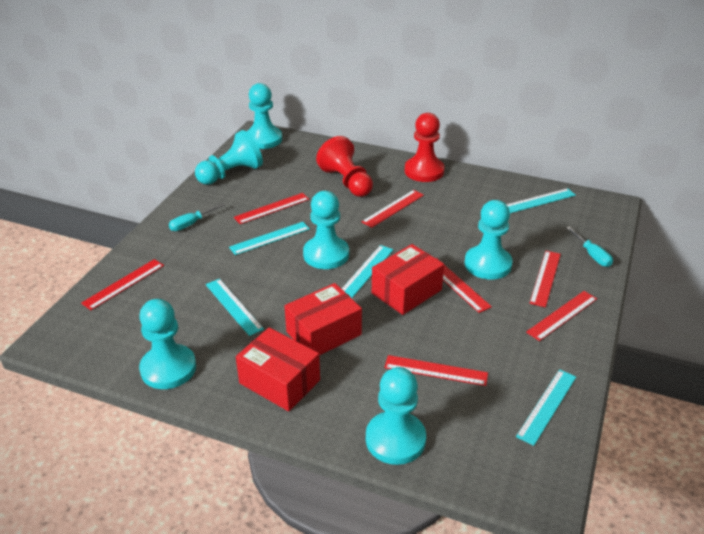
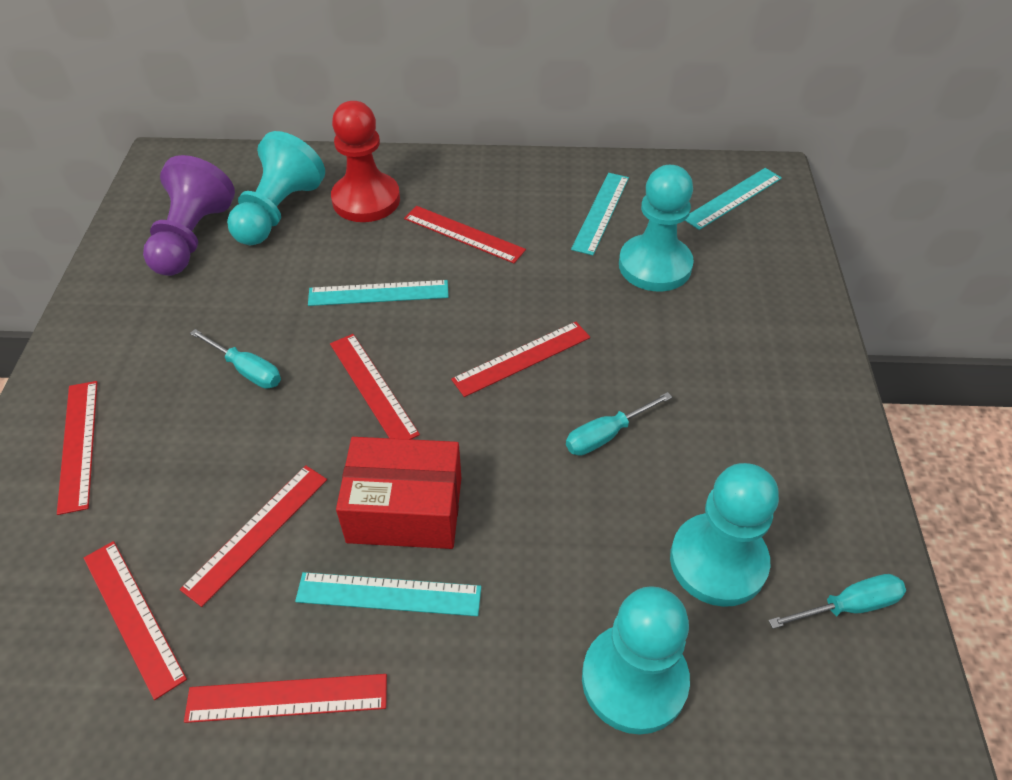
purple pawn: none = 0 -> [143,155,235,276] = 1
red box: [236,327,320,411] [285,283,362,355] [372,244,444,315] = 3 -> [336,437,461,549] = 1
red pawn: [316,136,373,197] [405,113,445,182] = 2 -> [331,101,400,222] = 1
turquoise pawn: [139,299,196,389] [195,130,263,185] [247,83,282,149] [303,191,349,269] [366,367,426,465] [465,200,513,280] = 6 -> [227,131,325,245] [582,586,690,734] [619,165,694,292] [670,463,779,607] = 4
turquoise ruler: [206,279,264,336] [229,222,310,255] [342,245,393,298] [506,188,576,213] [516,369,576,446] = 5 -> [295,572,481,616] [308,280,449,306] [571,173,629,255] [685,168,782,230] = 4
turquoise screwdriver: [169,203,226,231] [566,227,613,267] = 2 -> [190,329,281,389] [566,392,672,456] [768,574,906,629] = 3

